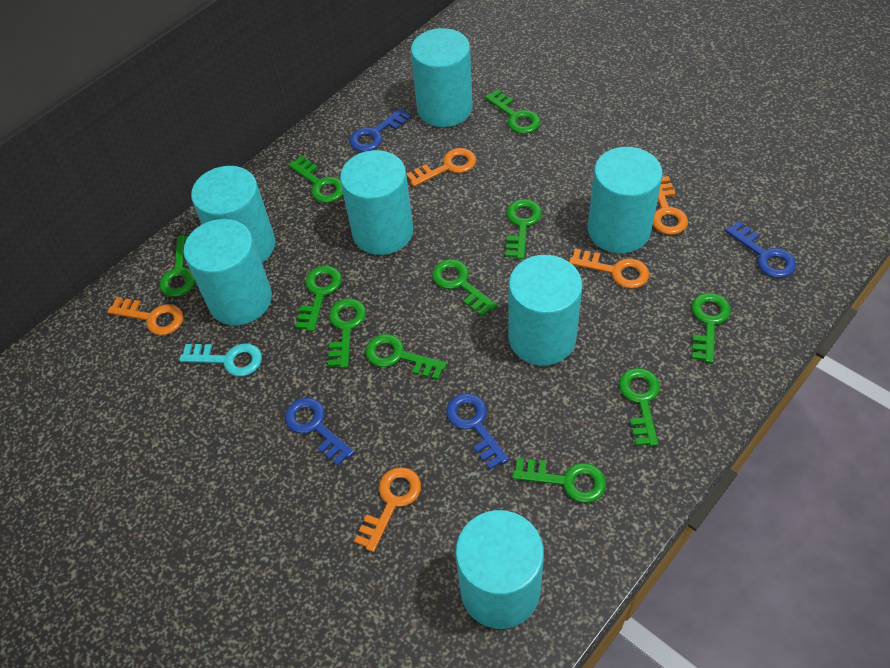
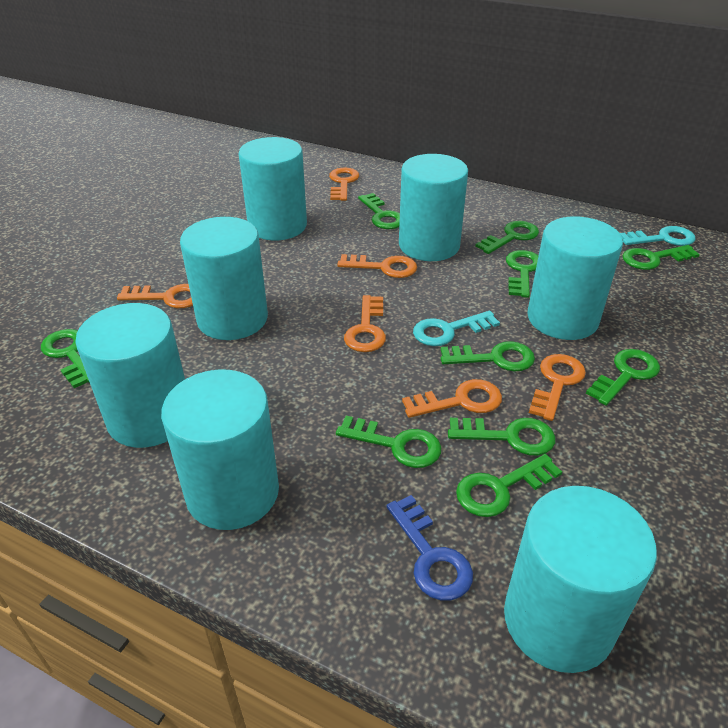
blue key: [285,398,354,466] [350,108,411,152] [446,393,509,470] [725,221,796,278] = 4 -> [386,495,473,601] = 1
green key: [160,235,195,297] [288,156,343,203] [295,266,342,331] [328,298,366,368] [365,334,447,380] [432,259,497,317] [485,89,540,134] [505,199,542,259] [512,458,606,503] [619,368,660,446] [691,293,731,363] = 11 -> [41,329,90,388] [336,416,441,468] [358,193,400,229] [441,341,535,371] [448,418,555,456] [456,454,562,517] [475,221,539,254] [506,250,539,298] [586,349,660,406] [622,245,700,270] = 10
orange key: [107,297,184,335] [354,467,421,552] [406,148,476,187] [569,248,649,289] [653,176,688,235] = 5 -> [117,284,193,308] [329,167,359,201] [337,254,417,278] [344,295,386,352] [402,379,502,418] [529,354,586,421] = 6
turquoise key: [179,343,262,376] = 1 -> [413,311,500,346] [620,226,696,246] = 2

